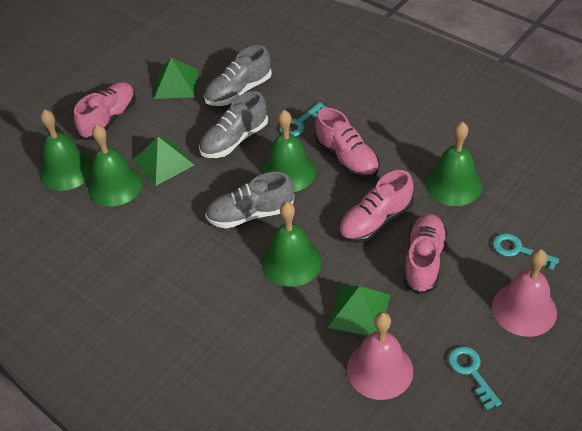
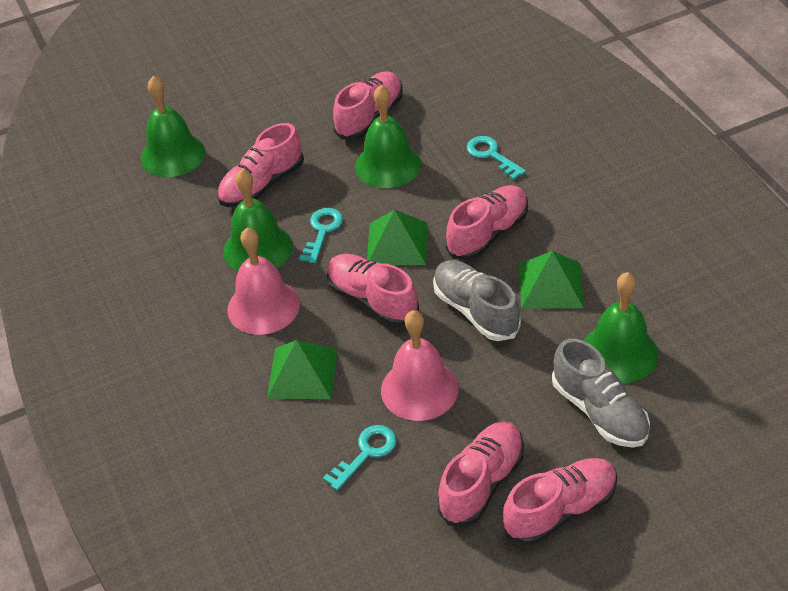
green bell: [40,109,93,191] [88,124,143,207] [261,110,316,192] [262,202,322,287] [425,122,482,206] = 5 -> [141,76,205,177] [223,169,293,271] [355,85,421,188] [584,272,658,383] = 4
grey shoe: [199,91,268,158] [204,45,272,106] [205,172,294,228] = 3 -> [433,260,521,341] [552,339,650,447] = 2
pink shoe: [74,82,136,140] [315,108,379,179] [339,170,414,243] [403,214,447,295] = 4 -> [217,123,304,207] [327,254,419,327] [333,71,403,140] [437,421,524,526] [445,185,528,260] [503,458,617,545] = 6

